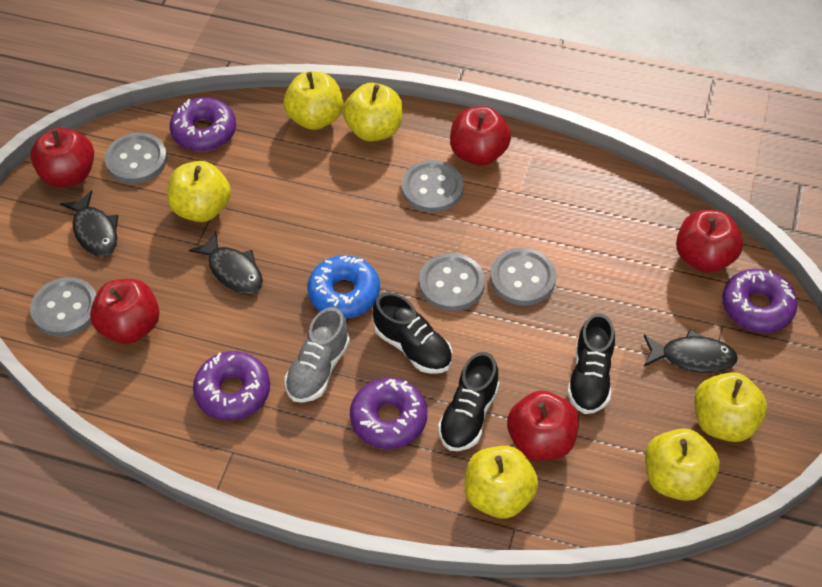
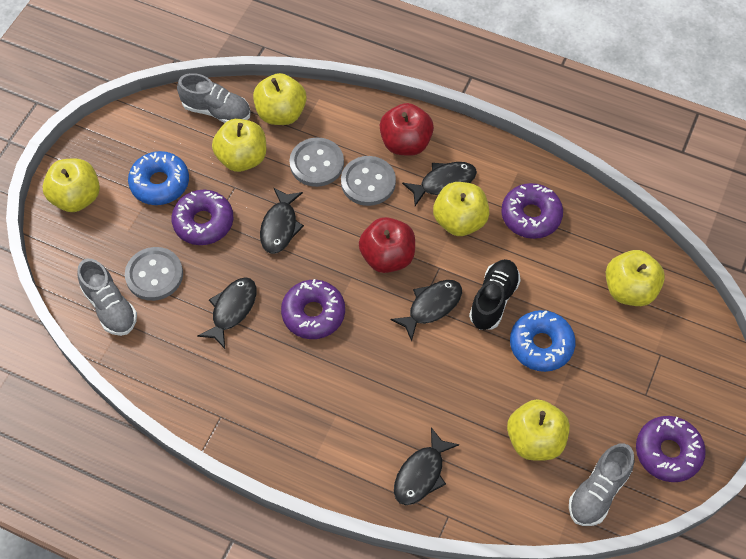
black fish: [60,190,118,257] [189,231,263,295] [644,329,738,373] = 3 -> [197,277,257,349] [260,187,304,254] [390,280,462,341] [394,427,459,505] [402,162,477,206] = 5
black shoe: [373,292,452,374] [438,352,499,451] [567,313,615,414] = 3 -> [469,259,521,330] = 1
blue donut: [307,255,380,318] = 1 -> [128,151,189,205] [510,310,576,372] = 2
grey button: [30,277,96,337] [105,133,167,184] [401,160,464,213] [419,253,485,311] [490,248,556,305] = 5 -> [125,247,183,301] [289,137,344,187] [341,156,396,206] = 3
grey shoe: [285,307,350,403] = 1 -> [77,259,137,336] [177,73,251,123] [569,443,635,526] = 3
red apple: [30,127,94,187] [90,279,159,344] [450,106,511,166] [507,391,579,461] [676,210,743,273] = 5 -> [359,217,415,273] [380,103,434,156] = 2

